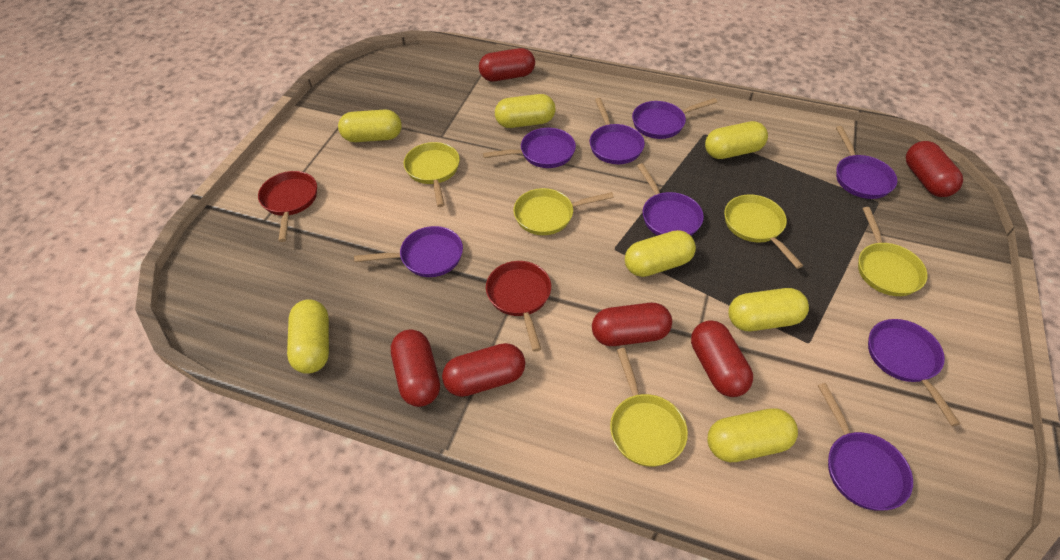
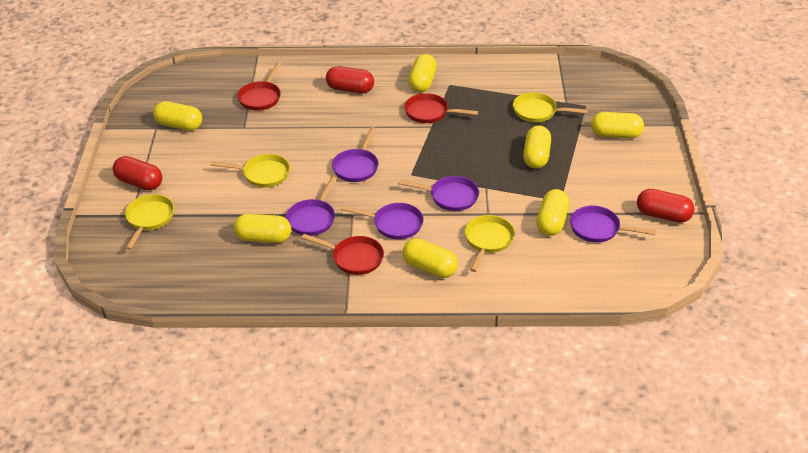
purple pan: [354,226,463,277] [483,128,576,168] [590,98,645,164] [632,98,717,139] [637,163,704,236] [818,383,913,510] [836,126,897,199] [868,319,960,426] = 8 -> [286,176,337,236] [332,127,378,182] [341,203,423,239] [398,176,479,211] [570,205,656,243] = 5
red capsule: [391,329,440,407] [442,343,525,397] [479,48,535,81] [592,303,672,346] [691,320,753,397] [906,141,963,197] = 6 -> [113,156,162,190] [326,66,374,93] [637,189,694,223] = 3
red pan: [258,171,317,242] [486,261,551,352] = 2 -> [237,62,281,111] [302,234,384,275] [404,93,478,123] = 3
yellow pan: [404,142,460,207] [513,188,614,235] [610,348,688,467] [724,194,803,269] [858,207,928,296] = 5 -> [125,194,174,250] [211,154,290,187] [465,215,515,272] [513,92,588,122] = 4

